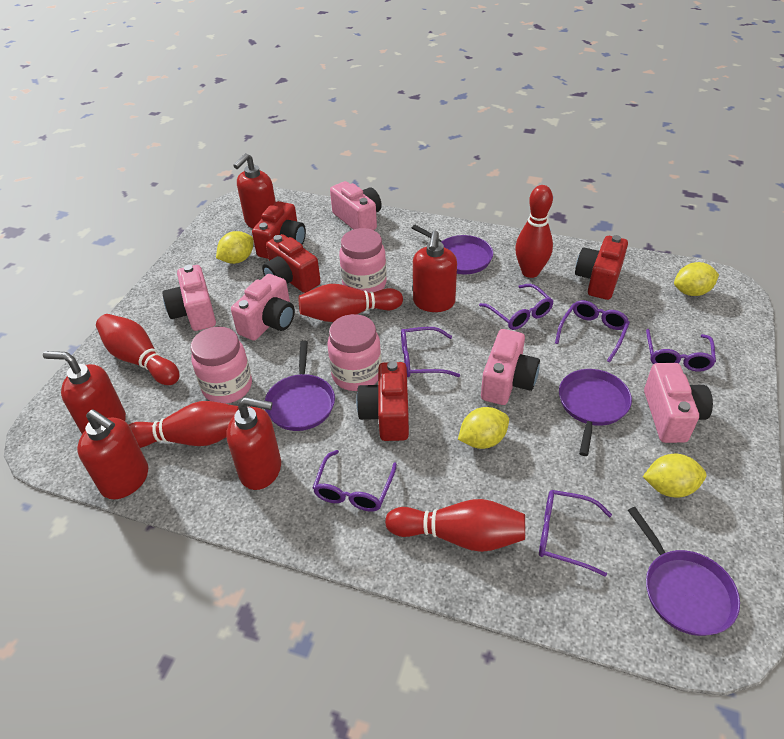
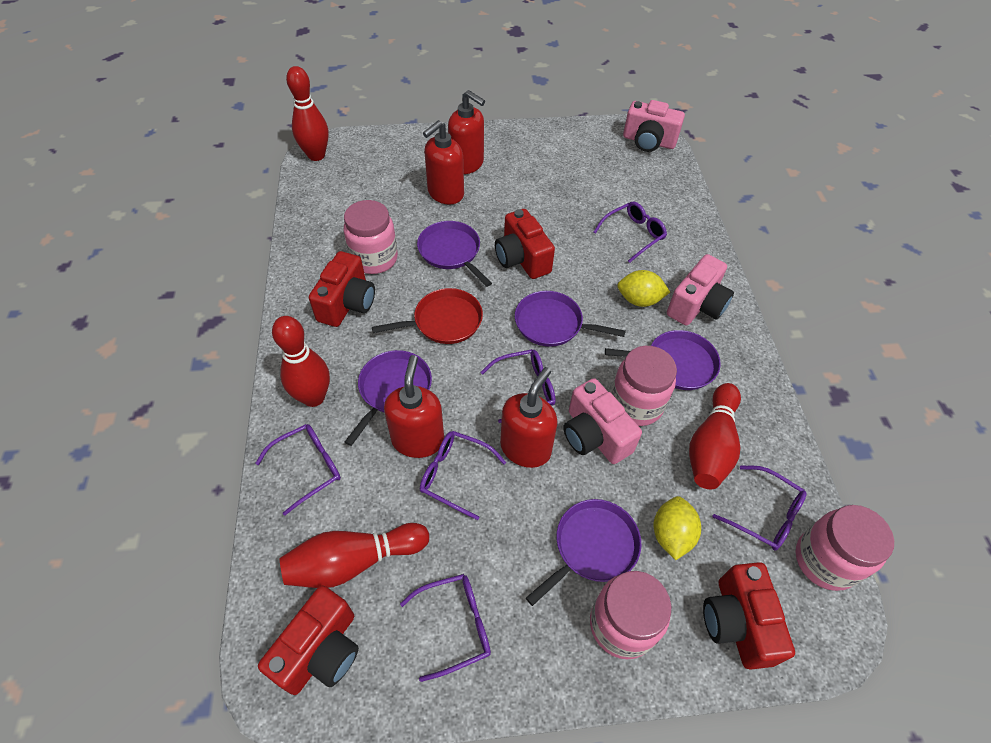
pink camera: [162,265,216,331] [231,274,295,341] [330,181,382,230] [481,329,540,405] [644,363,713,443] = 5 -> [563,378,642,464] [623,100,685,152] [667,254,734,326] = 3
pink jar: [191,327,252,404] [327,314,382,391] [339,228,386,293] = 3 -> [344,200,398,274] [590,571,671,659] [611,346,677,426] [796,505,894,591] = 4
purple pan: [265,341,335,431] [412,225,493,274] [559,369,632,456] [628,507,740,636] = 4 -> [345,350,432,446] [417,221,492,287] [515,291,626,347] [526,499,642,606] [605,330,721,390] = 5
red bowling pin: [96,314,180,385] [129,401,239,448] [299,284,403,322] [385,499,525,552] [515,185,553,278] = 5 -> [272,316,330,407] [280,523,429,588] [286,66,329,161] [689,383,741,489] = 4
red pan: none = 0 -> [372,288,483,344] = 1
red soap dispenser: [43,351,126,434] [77,409,148,499] [226,397,281,490] [233,153,276,229] [413,230,457,312] = 5 -> [384,355,444,458] [423,120,464,205] [448,90,485,174] [500,367,557,468] = 4
yellow lemon: [216,231,254,264] [458,407,509,449] [643,453,707,497] [674,262,719,296] = 4 -> [617,270,670,307] [653,496,701,560] = 2

